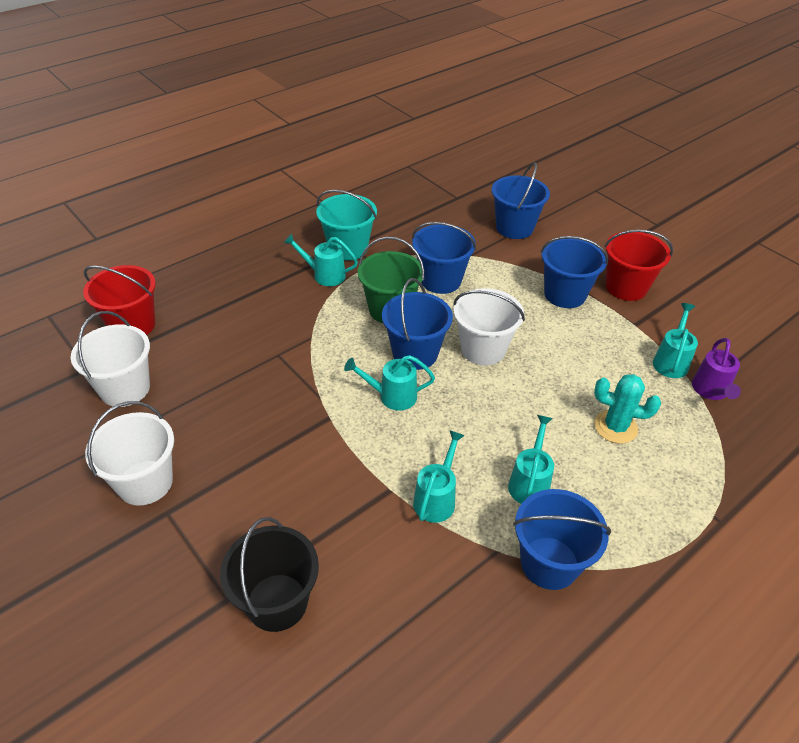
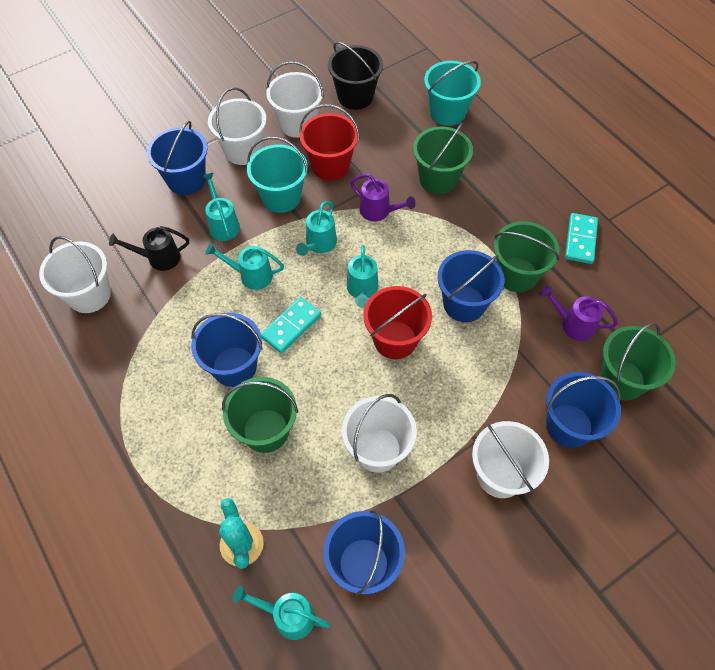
black watering can: none = 0 -> [109,226,189,271] = 1
green bucket: [358,236,424,323] = 1 -> [222,377,298,453] [413,123,473,194] [494,221,560,293] [599,323,676,400] = 4
purple watering can: [692,338,741,400] = 1 -> [350,174,416,221] [540,286,618,341] = 2
turquoise bucket: [316,190,377,260] = 1 -> [247,137,308,213] [424,61,481,126] = 2
turquoise domino: none = 0 -> [261,297,321,353] [565,213,598,264] = 2
white bucket: [71,311,150,407] [85,401,174,506] [453,288,525,366] = 3 -> [39,236,111,313] [208,88,266,165] [266,62,324,138] [342,394,417,473] [472,421,549,498] = 5

